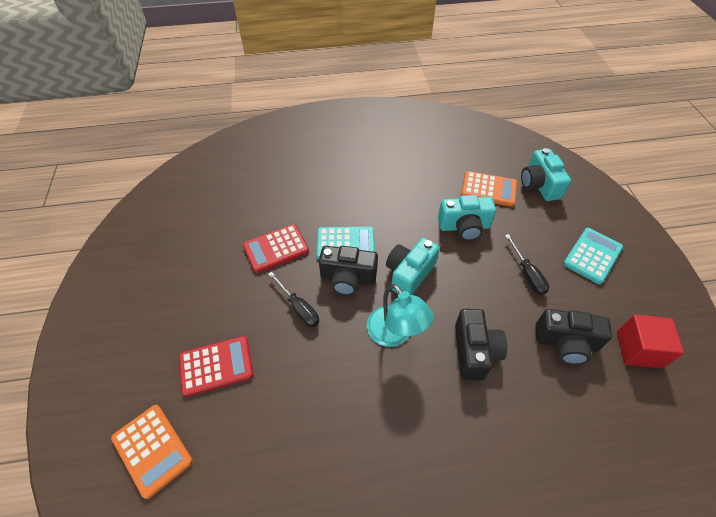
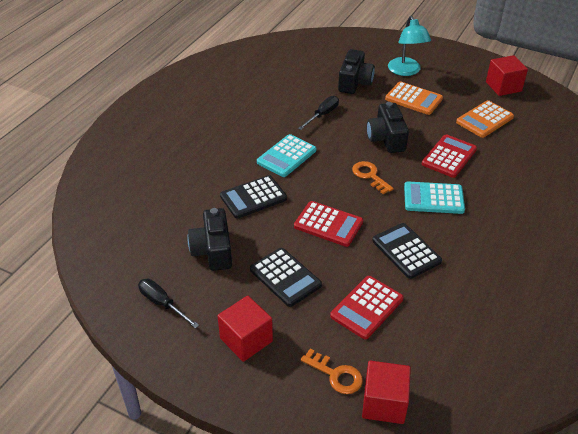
black calculator: none = 0 -> [220,175,287,219] [250,248,322,307] [372,223,442,279] = 3
orange key: none = 0 -> [301,349,363,394] [352,161,394,194] = 2
red calculator: [179,336,254,397] [243,224,309,273] = 2 -> [294,201,363,247] [330,276,403,340] [422,135,477,178] = 3
red cube: [617,315,684,368] = 1 -> [218,296,273,362] [362,361,411,424] [486,55,528,96] = 3
turquoise camera: [386,238,440,295] [438,195,496,241] [521,148,571,201] = 3 -> none = 0

